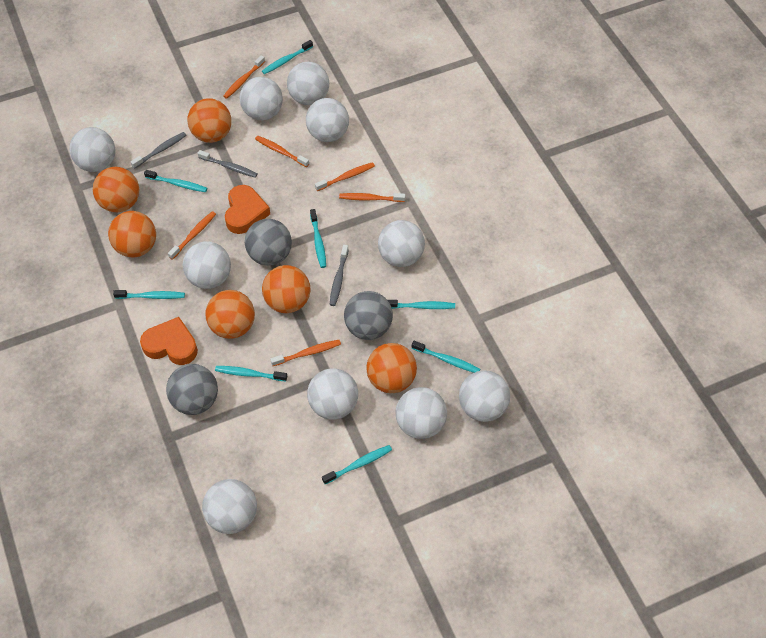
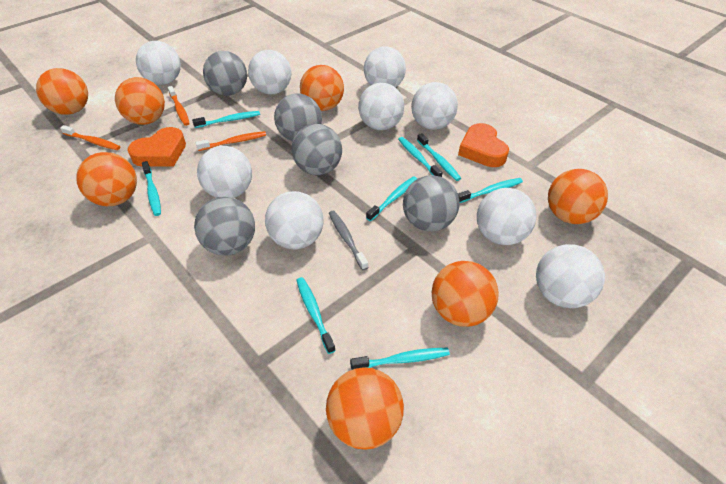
grey ball: [166,364,218,415] [245,219,292,266] [344,291,393,340] = 3 -> [194,197,255,256] [203,51,247,96] [274,94,322,141] [292,124,342,175] [403,175,460,232] = 5
grey toothbrush: [130,132,187,169] [197,150,258,178] [330,245,349,306] = 3 -> [329,211,369,270] = 1
orange ball: [93,167,139,212] [108,211,156,257] [188,98,231,143] [206,290,255,339] [262,265,310,313] [366,343,417,393] = 6 -> [36,68,88,115] [76,152,137,206] [115,77,165,125] [300,65,344,111] [326,367,404,450] [431,261,499,327] [548,169,608,224] = 7
orange toothbrush: [168,211,216,260] [223,55,265,99] [255,136,309,167] [270,340,341,366] [315,162,375,191] [339,193,405,202] = 6 -> [60,125,121,150] [168,86,190,126] [196,131,266,151] = 3
white ball: [69,127,115,172] [183,241,231,289] [202,479,257,534] [240,77,283,120] [287,62,329,105] [306,98,349,142] [307,368,358,420] [378,220,425,267] [395,387,447,439] [459,370,510,422] = 10 -> [136,41,181,85] [197,146,252,198] [248,50,291,94] [265,191,324,249] [358,83,404,130] [364,46,406,88] [411,82,458,130] [477,188,537,245] [536,244,605,308] = 9

